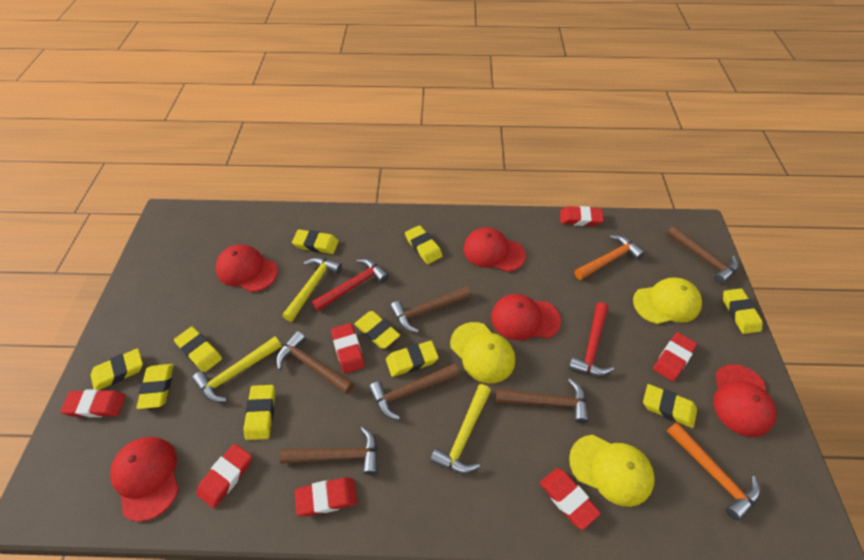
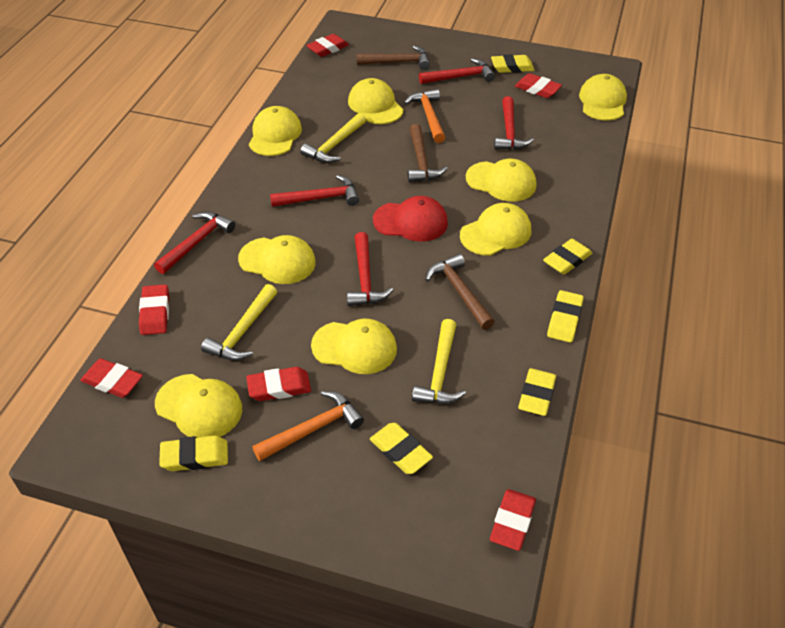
brown hammer: [276,331,354,394] [280,427,378,475] [369,363,460,420] [390,286,471,333] [496,379,589,423] [667,226,739,284] = 6 -> [356,46,430,70] [408,124,448,182] [425,254,495,330] = 3
red cap: [110,437,179,522] [216,245,278,292] [463,227,526,272] [491,294,561,340] [713,364,776,437] = 5 -> [373,196,448,242] = 1
red eraser: [61,389,126,417] [196,444,252,508] [295,477,357,516] [331,323,365,374] [540,468,601,530] [560,206,604,226] [653,332,697,381] = 7 -> [80,359,143,398] [139,284,169,335] [246,367,311,401] [306,34,349,57] [490,489,536,551] [515,73,562,98] = 6
red hammer: [312,259,389,312] [568,302,614,376] = 2 -> [154,211,235,274] [270,175,359,207] [347,232,394,306] [419,58,495,84] [494,96,534,150] = 5
yellow cap: [450,322,515,383] [569,435,655,507] [633,278,702,324] = 3 -> [155,374,242,437] [238,235,316,284] [249,106,302,156] [311,319,397,374] [348,78,404,124] [460,203,531,256] [466,159,536,202] [579,74,627,121] = 8
yellow eraser: [91,348,143,390] [136,364,174,409] [174,327,222,372] [244,385,275,440] [292,230,339,254] [354,311,400,349] [386,341,439,377] [405,225,443,264] [643,384,697,428] [723,288,763,334] = 10 -> [159,436,228,471] [370,423,433,474] [491,54,534,73] [518,368,556,416] [543,239,592,275] [547,290,584,343] = 6

